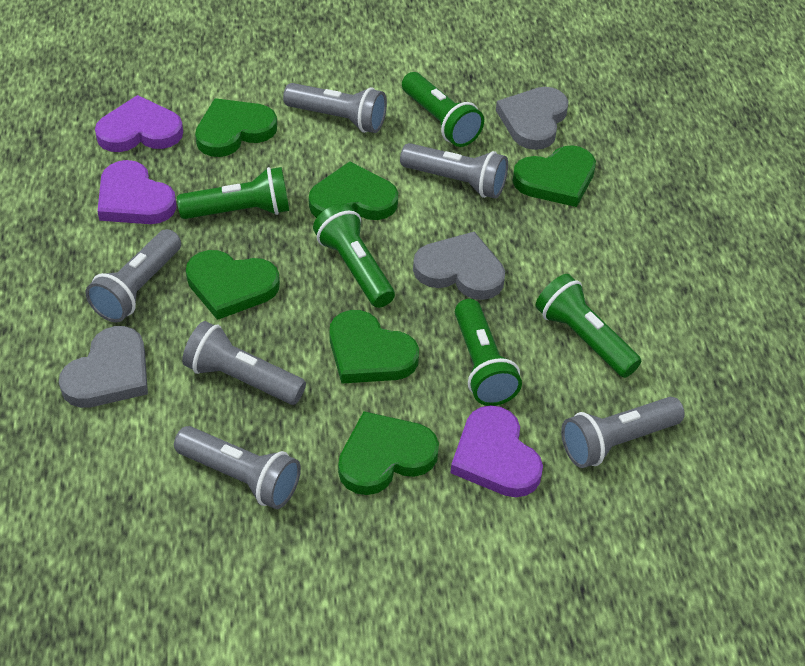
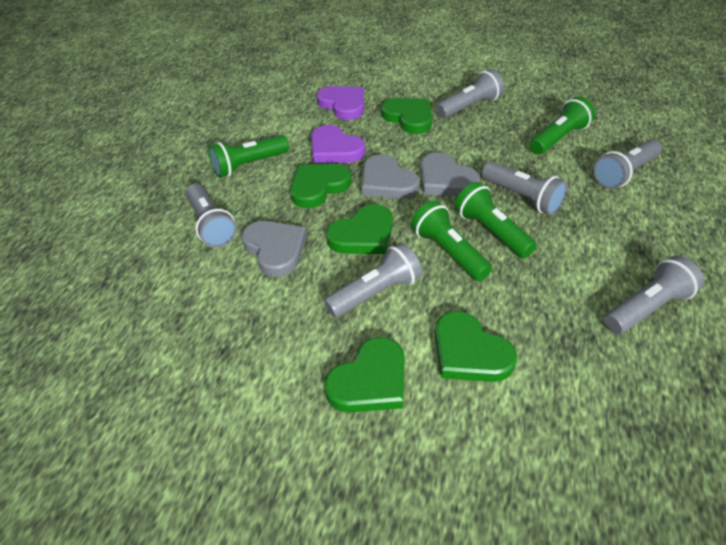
green flashlight: [177,167,289,219] [313,203,395,308] [402,72,484,147] [455,299,522,406] [535,274,641,378] = 5 -> [208,135,289,178] [411,201,492,281] [454,182,537,258] [530,97,595,154] = 4
green heart: [186,250,280,320] [195,98,277,157] [309,161,398,220] [330,310,419,384] [338,411,439,495] [512,145,596,207] = 6 -> [290,164,352,208] [324,337,405,413] [326,204,393,254] [381,98,432,134] [435,311,517,382] = 5
purple heart: [95,95,183,152] [97,160,177,224] [450,405,543,497] = 3 -> [311,125,366,163] [317,86,364,120] = 2

